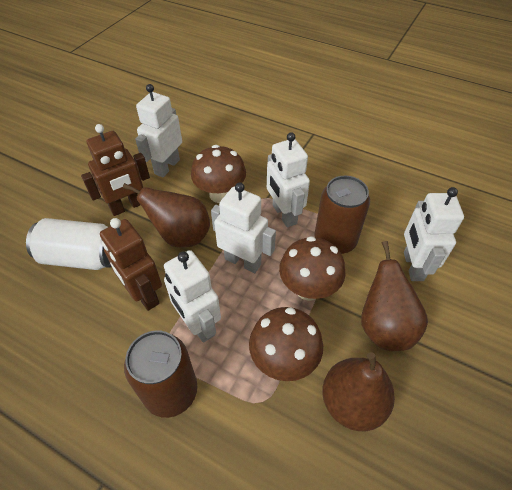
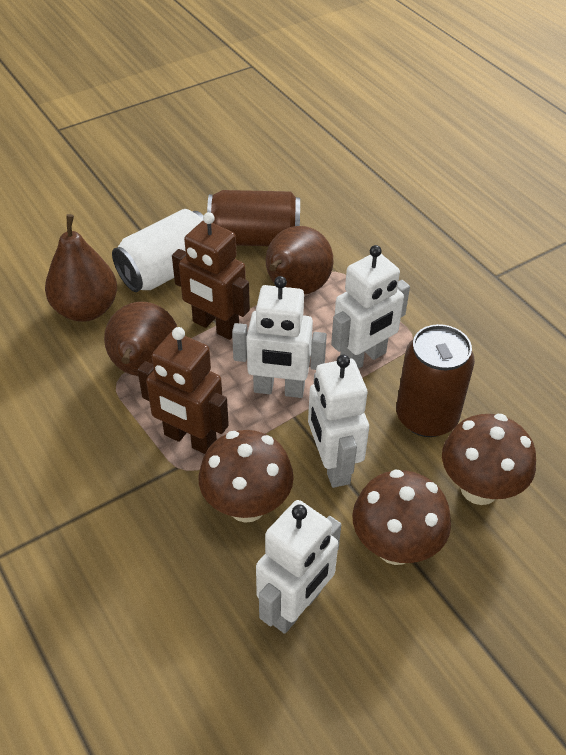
white robot: [135,84,182,177] [164,250,221,343] [211,183,276,273] [267,132,310,227] [404,187,464,281] = 5 -> [232,276,327,398] [256,500,341,634] [308,354,369,488] [331,245,410,369] = 4

